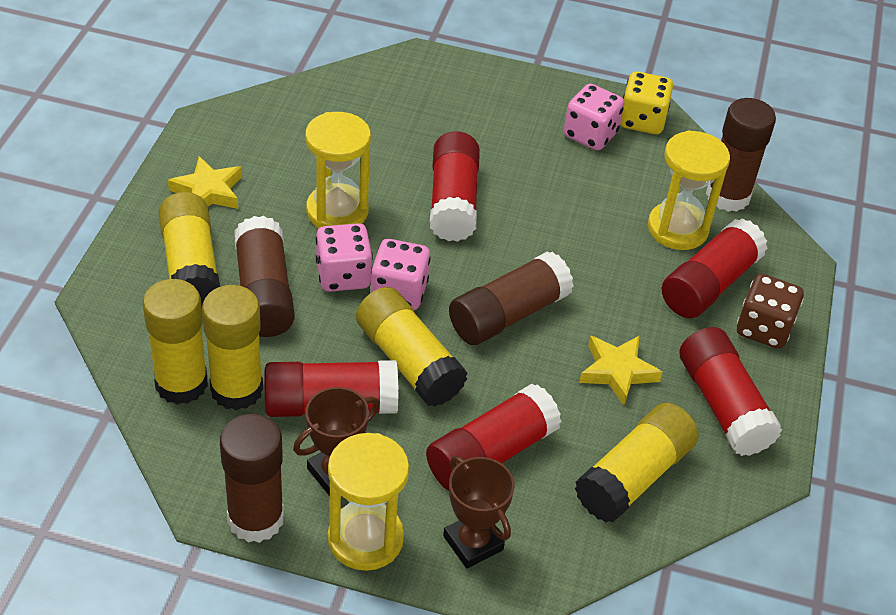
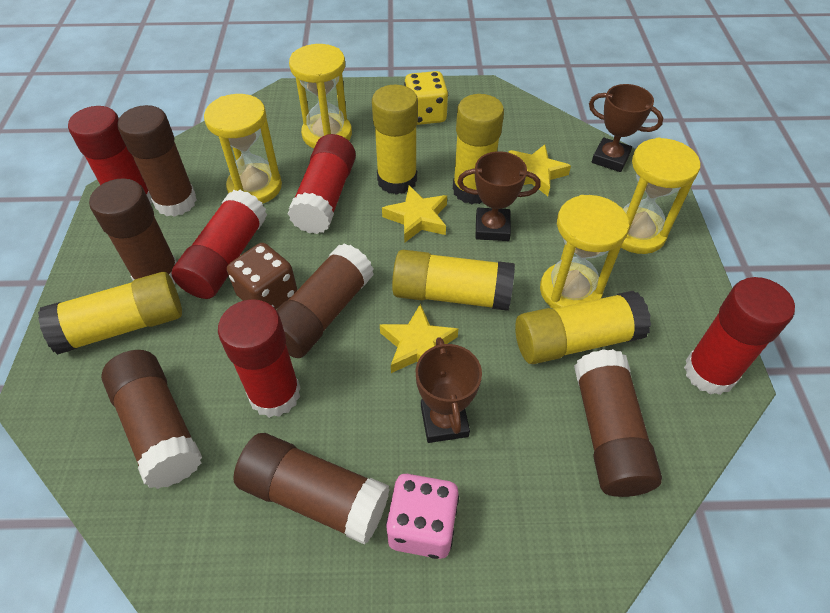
brown glue stick: [220,414,284,543] [234,216,295,337] [449,251,574,345] [706,98,776,212] = 4 -> [89,178,177,285] [101,350,202,489] [117,105,197,217] [233,433,390,545] [277,244,374,358] [574,349,662,497] = 6
brown trophy: [293,387,380,496] [443,456,515,568] = 2 -> [416,337,482,443] [457,151,540,241] [589,84,663,172] = 3
pink dice: [316,223,373,292] [371,239,431,310] [564,84,625,150] = 3 -> [386,474,459,559] = 1
yellow hourglass: [305,112,371,228] [328,433,409,571] [648,131,730,250] = 3 -> [204,94,282,204] [289,44,352,148] [540,195,629,309] [621,138,700,254] = 4
yellow star: [168,156,242,209] [579,335,663,405] = 2 -> [380,304,458,373] [382,186,447,243] [508,144,571,196] = 3

